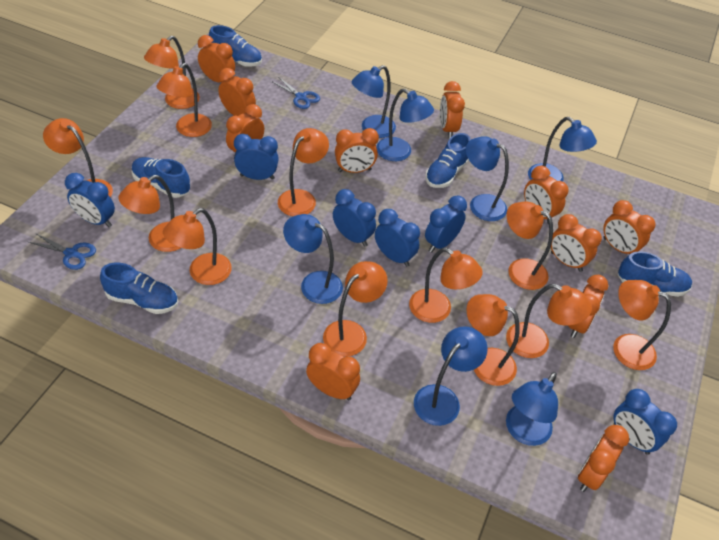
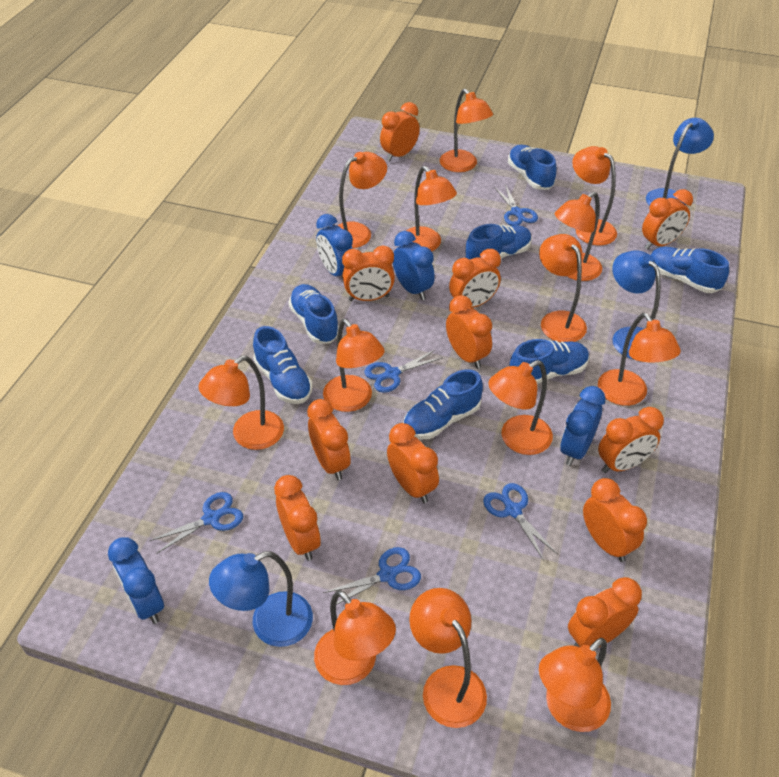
blue clock: [65,173,115,227] [234,134,279,180] [333,189,376,247] [375,209,420,267] [425,196,467,252] [613,389,677,455] = 6 -> [108,537,164,624] [316,214,353,279] [393,231,435,300] [560,386,606,466] = 4
blue lamp: [283,214,343,304] [352,65,396,138] [376,88,434,161] [414,326,488,426] [466,136,509,221] [506,372,558,446] [528,117,597,181] = 7 -> [209,551,313,647] [612,251,661,360] [646,118,714,206] = 3
blue scissors: [29,233,96,270] [271,77,320,109] = 2 -> [149,492,243,554] [323,547,421,605] [364,349,443,393] [483,483,557,560] [495,184,538,226] = 5
blue shoe: [100,263,178,314] [132,157,190,198] [209,25,262,67] [425,133,470,188] [618,251,692,297] = 5 -> [253,326,313,404] [288,284,339,344] [403,369,483,439] [466,224,532,260] [508,145,556,190] [509,339,589,384] [651,247,729,293] = 7
orange lamp: [43,118,113,197] [118,175,181,252] [144,36,200,109] [156,63,212,137] [163,208,232,285] [278,128,329,216] [323,261,388,357] [409,248,483,323] [466,294,520,386] [506,201,553,290] [506,284,592,358] [613,280,671,370] = 12 -> [199,356,284,450] [314,590,396,685] [323,319,384,412] [337,152,387,248] [406,166,457,251] [409,588,487,728] [440,89,493,172] [488,360,553,455] [539,234,587,342] [539,638,611,732] [555,192,602,281] [572,146,617,245] [598,313,681,406] = 13

